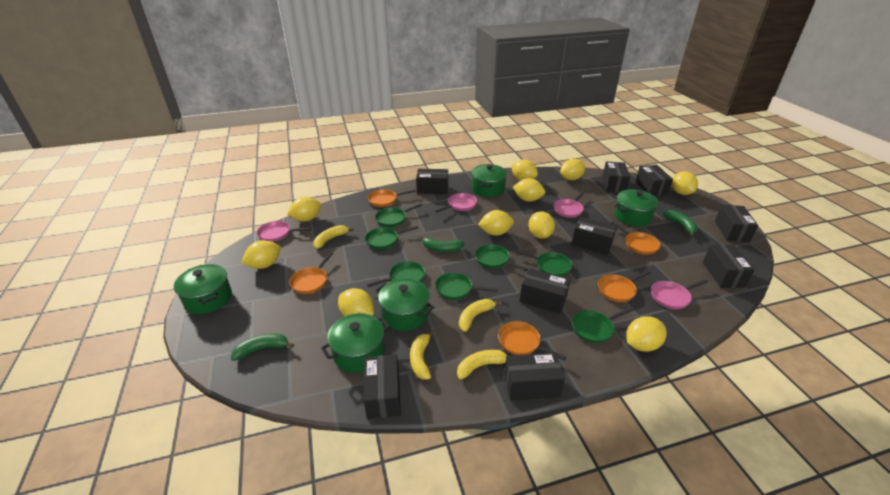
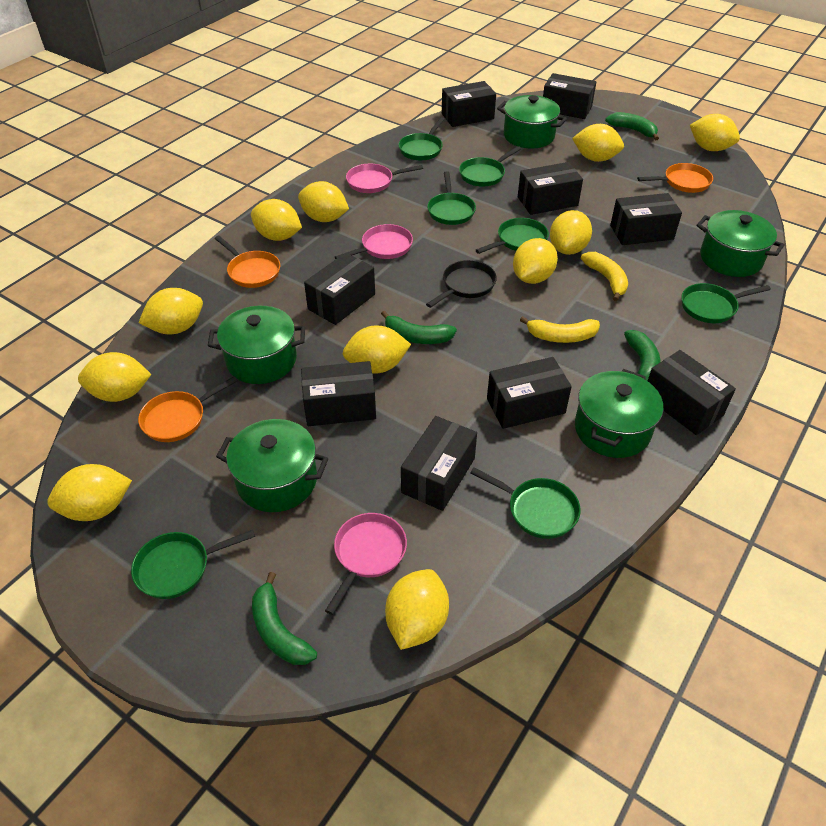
black pan: none = 0 -> [426,260,497,308] = 1
green banana: [231,334,294,361] [420,236,465,252] [663,210,698,237] = 3 -> [252,572,317,665] [381,311,457,344] [605,112,659,140] [624,330,661,381] = 4
orange pan: [290,252,334,294] [368,189,416,207] [498,321,566,361] [598,270,651,302] [610,221,660,255] = 5 -> [138,376,238,442] [215,236,280,288] [637,163,713,193] = 3
pink pan: [257,221,311,242] [435,193,477,213] [553,190,586,218] [651,279,708,309] = 4 -> [325,513,407,615] [335,224,413,259] [346,164,423,193] = 3
yellow banana: [314,225,354,249] [410,330,435,380] [457,350,507,380] [459,299,502,332] = 4 -> [520,316,600,343] [581,252,628,301] = 2
yellow lemon: [241,240,281,269] [287,197,321,221] [338,288,374,316] [478,210,514,236] [511,160,538,181] [513,178,545,202] [529,211,555,239] [560,159,585,180] [626,316,667,352] [672,171,698,195] = 10 -> [47,464,132,521] [78,352,152,402] [139,288,203,334] [251,199,302,241] [298,181,349,222] [343,325,411,374] [385,569,449,650] [513,238,558,284] [550,210,592,255] [572,124,624,162] [690,114,740,151] = 11

